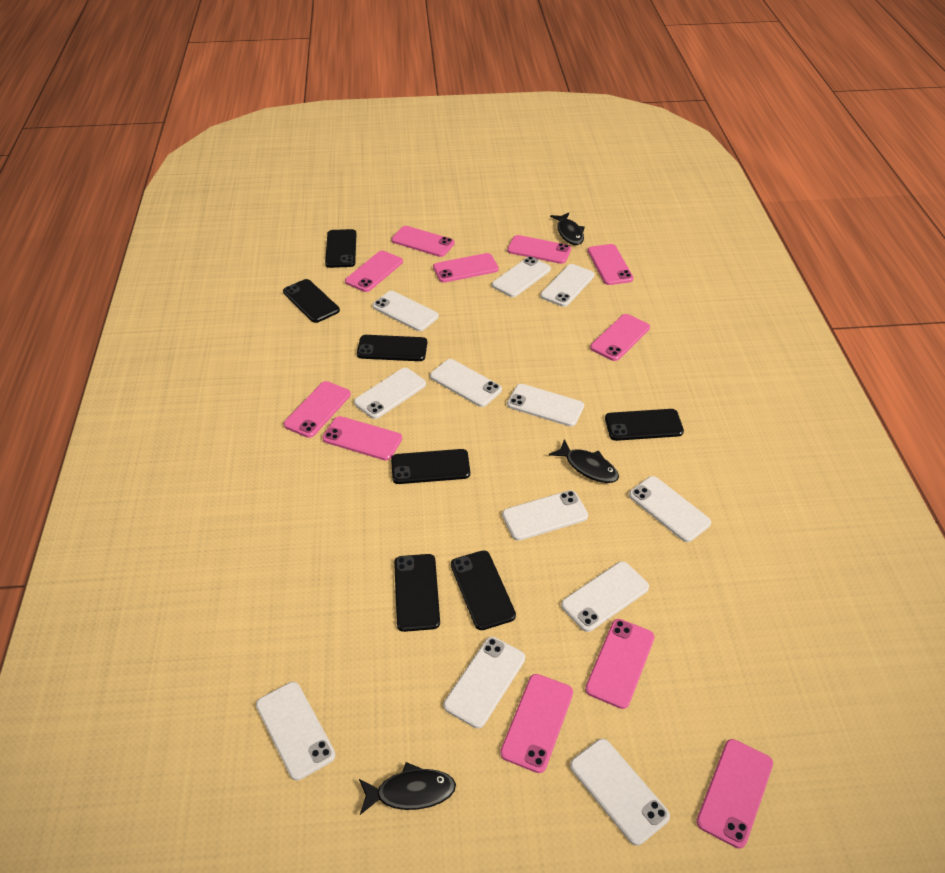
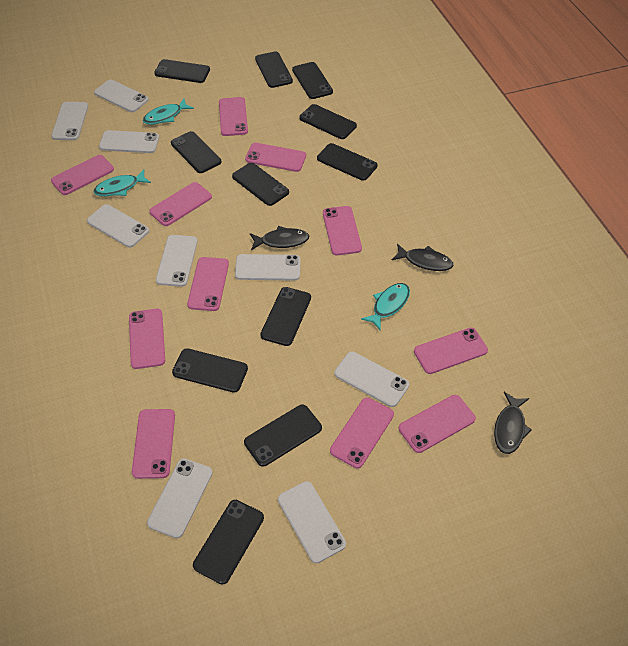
black phone: [283,279,340,323] [325,229,356,268] [357,335,427,361] [391,449,470,484] [394,554,440,632] [451,550,516,630] [605,409,684,441] = 7 -> [154,59,210,83] [171,131,222,173] [172,348,248,393] [193,500,264,584] [232,163,289,206] [244,404,322,467] [255,52,293,88] [260,287,311,346] [292,62,333,99] [299,104,357,139] [317,143,377,181] = 11
turquoise fish: none = 0 -> [94,170,151,196] [143,99,194,125] [361,283,410,331] = 3
white phone: [256,682,336,781] [354,368,426,419] [372,291,439,331] [430,359,502,407] [444,637,525,728] [492,256,551,297] [502,490,588,541] [507,384,584,427] [540,264,595,307] [561,561,649,632] [570,739,670,846] [629,476,711,542] = 12 -> [51,102,88,140] [87,204,149,248] [94,80,149,112] [99,130,159,153] [147,458,213,538] [156,235,198,287] [235,254,301,281] [278,481,346,563] [334,351,409,407] = 9

